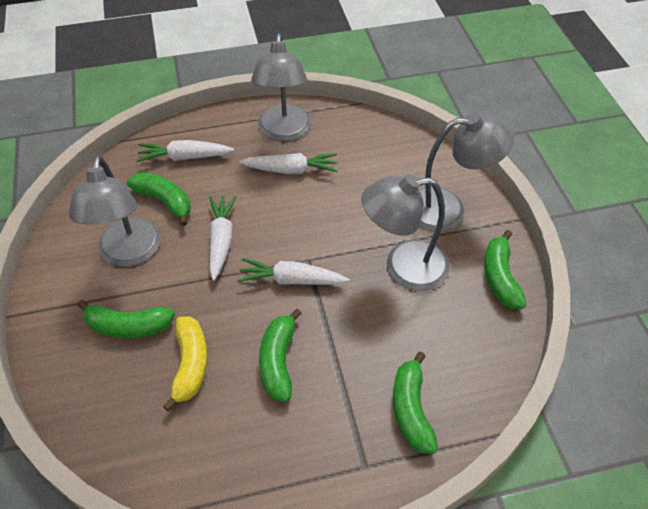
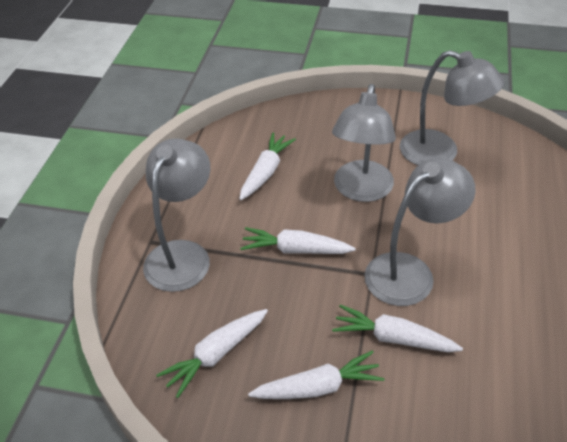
green banana: [77,300,175,338] [127,172,191,226] [259,308,302,402] [393,351,438,454] [484,230,527,309] = 5 -> none = 0
white carrot: [136,140,234,162] [209,196,237,281] [237,258,350,285] [240,153,337,174] = 4 -> [156,309,268,398] [239,133,296,200] [240,227,356,254] [248,350,384,399] [332,305,463,352] = 5
yellow banana: [163,316,208,412] = 1 -> none = 0

